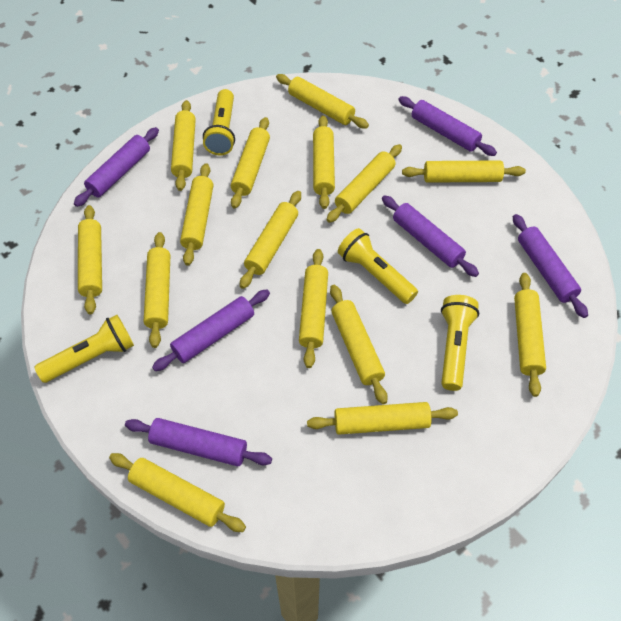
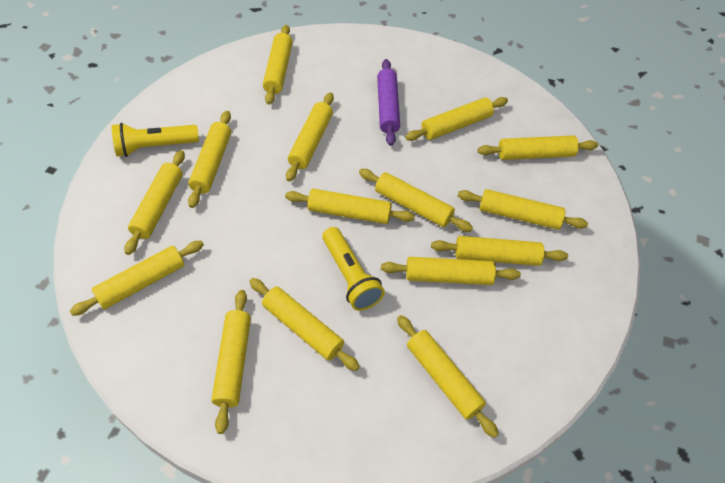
purple rolling pin: [74,127,159,207] [125,418,272,466] [152,290,270,371] [382,195,479,277] [398,96,497,156] [513,214,588,318] = 6 -> [377,59,400,146] = 1
yellow flashlight: [35,315,134,383] [203,89,235,156] [338,228,418,304] [441,295,479,391] = 4 -> [112,123,199,157] [322,227,385,311] = 2

